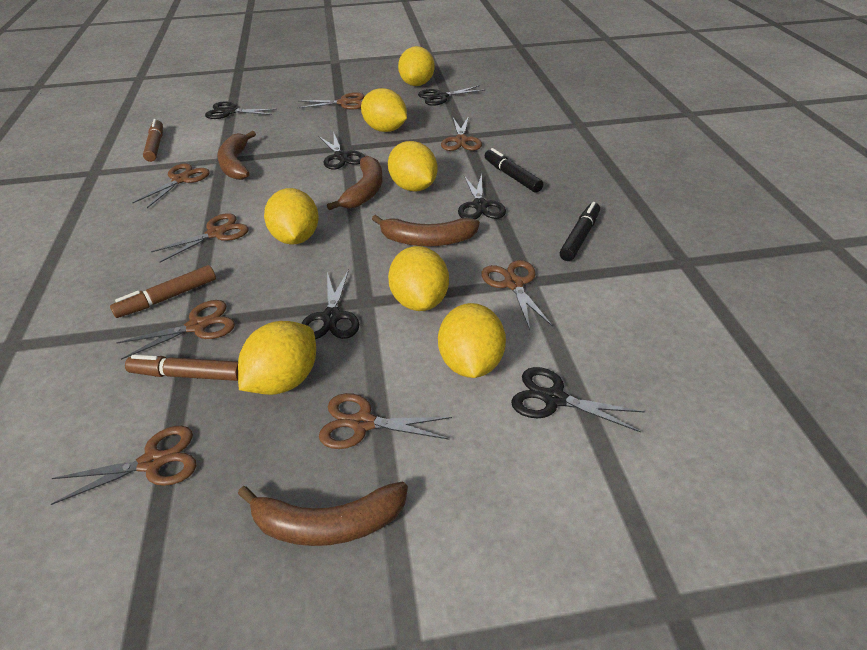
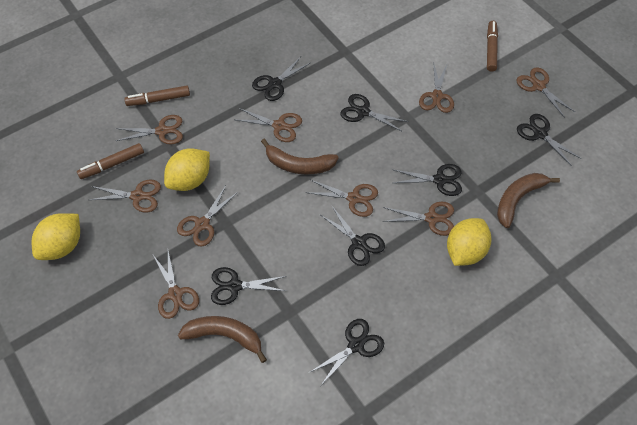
black marker: [485,148,543,193] [560,202,600,261] = 2 -> none = 0
black scissors: [205,102,277,119] [301,269,359,339] [318,134,365,170] [418,85,486,106] [458,173,506,219] [511,367,645,432] = 6 -> [211,267,286,305] [252,56,310,101] [310,319,384,385] [321,206,385,266] [340,94,408,132] [392,164,462,196] [517,114,582,166] = 7
brown banana: [217,131,256,180] [238,482,408,546] [327,156,383,210] [372,215,480,247] = 4 -> [178,316,267,363] [261,139,339,174] [497,173,560,228] = 3
brown scissors: [51,426,197,505] [116,300,235,360] [132,164,210,208] [151,213,249,262] [298,92,364,109] [319,393,452,449] [441,116,482,151] [481,260,553,330] = 8 -> [90,180,161,213] [116,115,183,144] [153,251,199,319] [177,186,238,247] [237,108,302,142] [305,180,378,217] [382,201,454,236] [419,62,454,113] [517,67,575,118] = 9
yellow lemon: [238,321,316,395] [264,188,319,245] [361,88,407,132] [388,141,438,191] [388,246,449,311] [398,46,435,86] [438,303,506,378] = 7 -> [32,213,80,260] [164,148,210,191] [447,218,491,266] = 3

